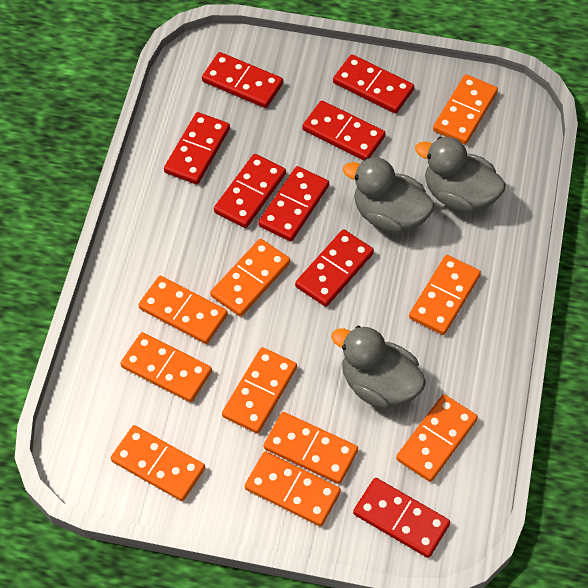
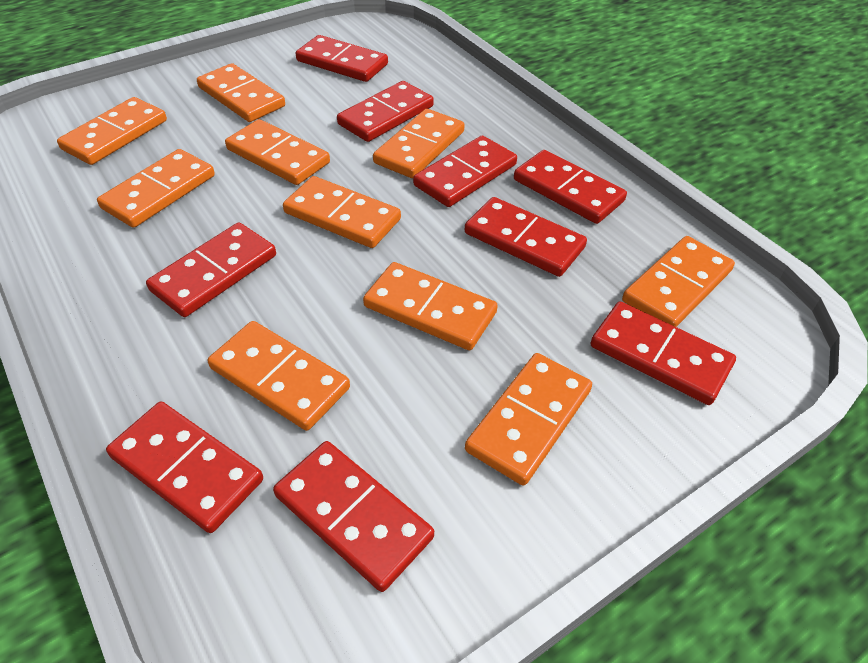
grey duck: [331,326,426,410] [343,157,435,234] [415,137,506,214] = 3 -> none = 0
red domino: [164,112,230,184] [202,52,283,108] [214,154,286,228] [258,166,329,241] [295,229,374,307] [302,101,386,161] [333,54,414,113] [353,478,450,558] = 8 -> [106,402,263,533] [146,222,276,317] [273,441,434,592] [296,35,388,82] [337,81,434,142] [413,136,517,207] [465,197,587,277] [514,150,627,224] [591,302,736,405] = 9

